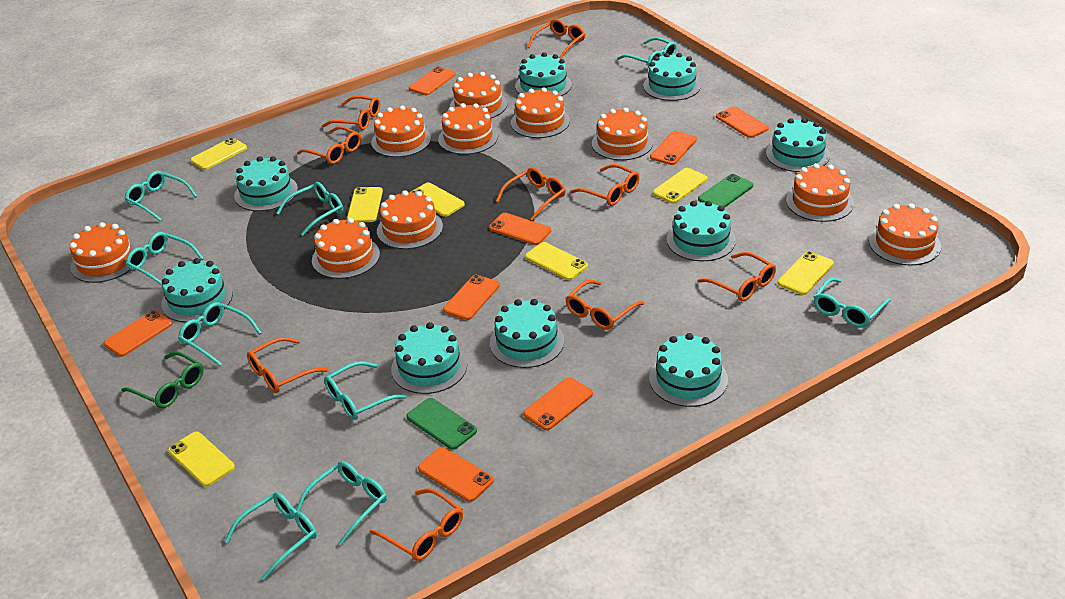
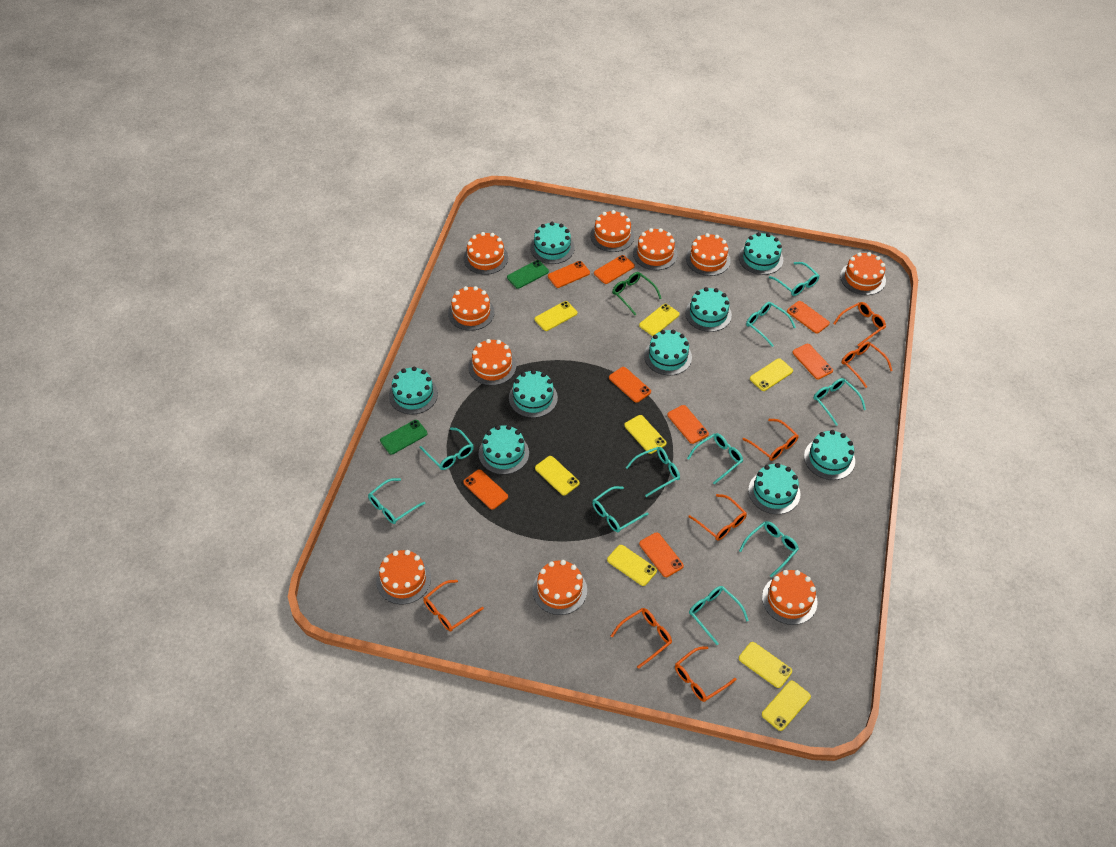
orange glasses: [247,337,328,393] [297,126,361,164] [322,96,380,130] [369,488,463,561] [496,167,566,221] [527,19,585,59] [565,280,645,329] [570,164,640,206] [697,252,776,301] = 9 -> [423,580,484,631] [611,608,672,669] [675,646,736,702] [688,494,747,541] [743,419,799,461] [833,302,886,346] [841,341,893,388] = 7
turquoise glasses: [124,171,197,222] [126,232,204,285] [178,302,261,366] [224,492,317,580] [276,182,343,236] [296,461,387,545] [324,361,407,420] [617,37,677,68] [814,277,891,327] = 9 -> [368,478,426,524] [420,427,474,470] [592,486,649,532] [626,447,680,497] [687,433,743,485] [689,586,749,645] [739,521,799,578] [746,302,796,347] [769,262,819,296] [814,378,866,426] = 10
yellow phone: [168,432,235,487] [190,138,247,170] [347,187,383,222] [411,183,465,217] [525,242,588,280] [653,168,707,203] [778,251,834,295] = 7 -> [535,301,577,331] [535,456,580,495] [607,545,657,586] [624,415,666,454] [639,304,680,336] [739,642,792,688] [750,358,793,391] [762,681,811,731] = 8

